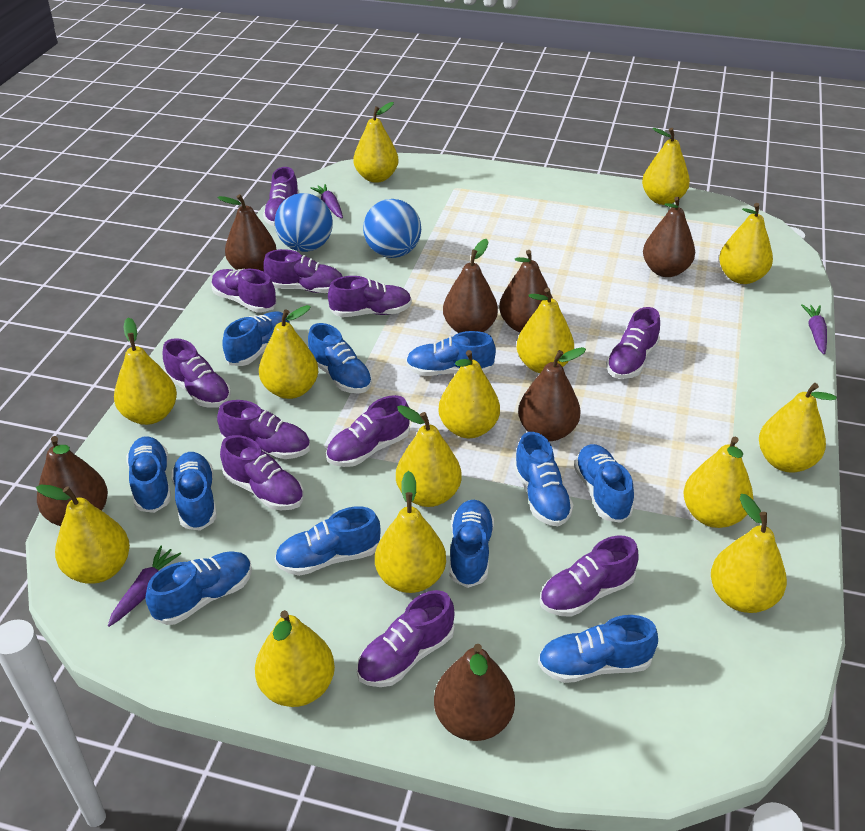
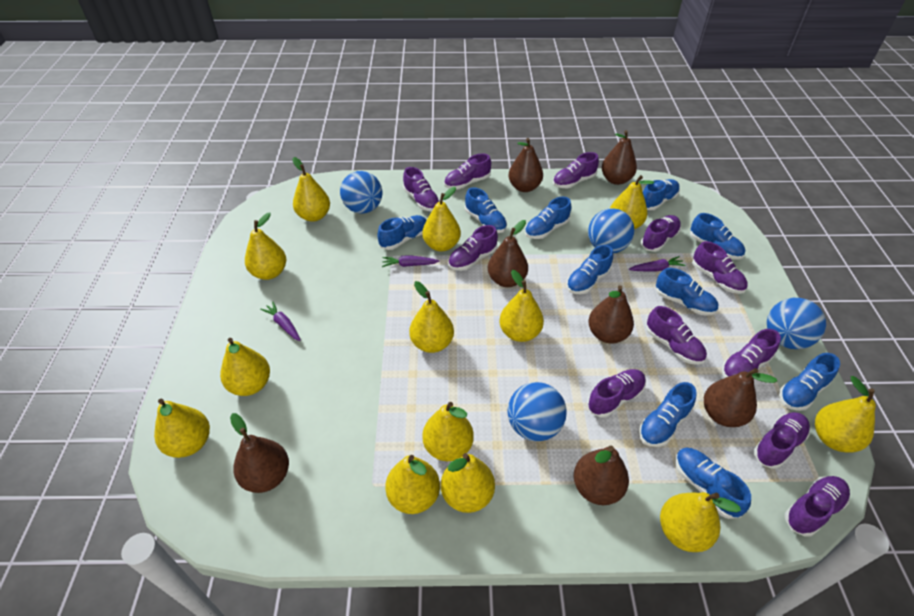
blue ball: [275,193,333,252] [363,199,421,258] = 2 -> [340,171,382,214] [508,382,566,441] [588,208,634,253] [767,298,826,349] = 4
blue shoe: [126,436,171,513] [145,551,252,625] [171,452,217,531] [222,311,290,366] [275,506,381,576] [308,323,372,394] [406,331,496,376] [449,500,494,588] [513,432,573,526] [538,615,658,683] [574,444,634,523] = 11 -> [378,215,427,250] [465,187,507,233] [525,197,571,239] [566,245,613,294] [639,382,697,447] [643,179,680,210] [655,268,718,316] [675,448,751,519] [690,213,745,260] [779,353,840,411] = 10
yellow pear: [36,485,130,584] [114,317,177,425] [255,610,335,707] [259,305,318,399] [353,102,398,183] [375,471,446,593] [396,405,461,507] [438,350,500,438] [517,288,574,373] [642,128,690,205] [684,437,753,528] [711,494,787,613] [719,203,773,284] [759,383,837,473] = 14 -> [154,398,210,458] [220,338,270,396] [245,213,286,280] [292,157,330,222] [385,455,440,514] [409,281,454,353] [422,187,461,252] [422,402,474,461] [441,453,495,513] [499,270,544,342] [610,175,654,229] [660,492,741,552] [815,376,876,453] = 13

